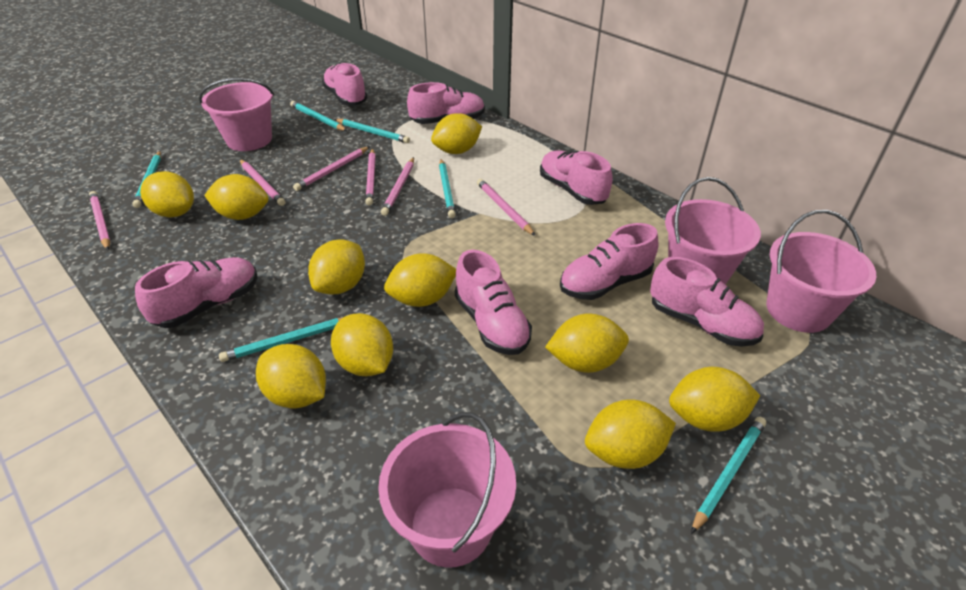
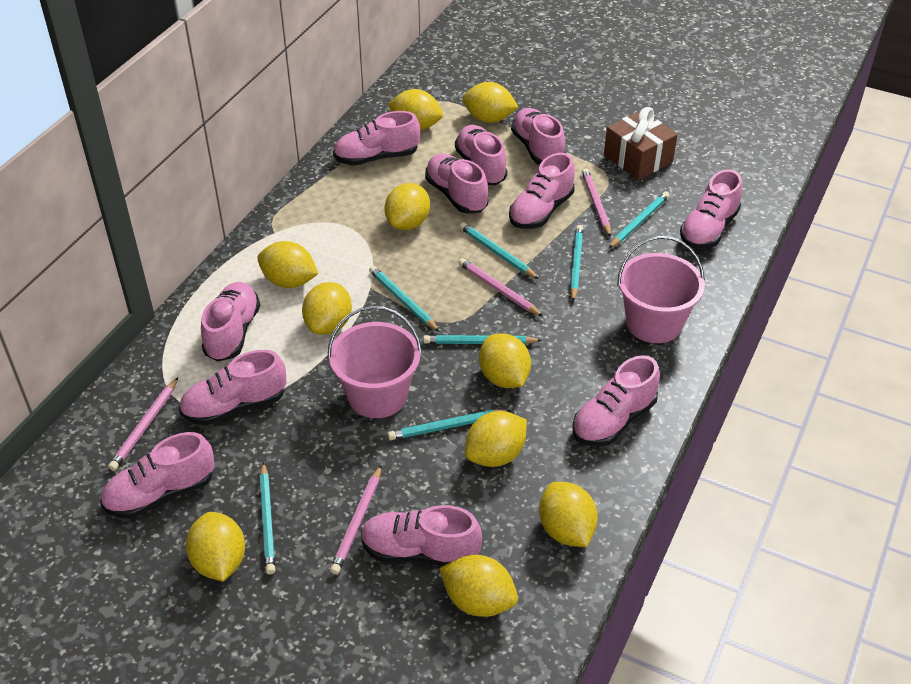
brown gift: none = 0 -> [604,107,677,180] = 1
pink bucket: [199,78,274,151] [378,412,516,568] [665,177,761,285] [766,210,876,333] = 4 -> [328,306,422,418] [617,236,705,343] = 2
pink pencil: [89,191,110,250] [240,159,285,206] [293,146,370,191] [365,149,376,206] [381,157,414,216] [477,179,535,236] = 6 -> [108,377,178,471] [330,465,381,575] [458,258,544,317] [582,168,611,237] = 4
pink shoe: [135,257,258,328] [322,63,367,105] [407,82,485,124] [455,250,532,355] [540,150,612,205] [560,223,659,300] [650,257,764,346] = 7 -> [100,432,215,519] [179,350,287,425] [201,282,260,362] [333,111,420,166] [361,505,482,567] [425,154,489,214] [455,125,507,185] [509,153,575,229] [511,108,566,165] [573,355,660,446] [680,169,742,249] = 11
turquoise pencil: [132,151,161,208] [219,318,342,362] [290,101,347,131] [335,119,410,143] [439,159,456,218] [691,417,766,534] = 6 -> [260,462,275,574] [369,266,440,332] [387,410,511,440] [423,335,542,344] [459,222,539,279] [570,225,583,301] [609,191,670,248] = 7

